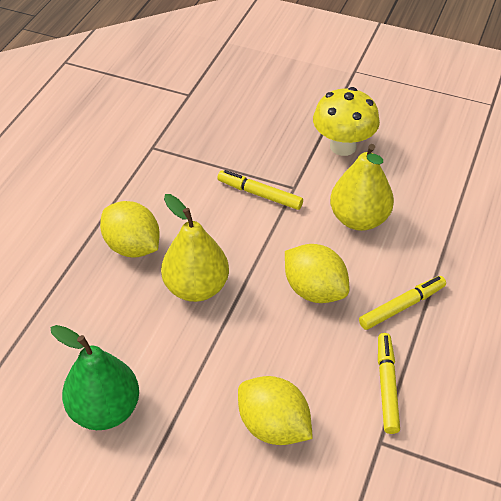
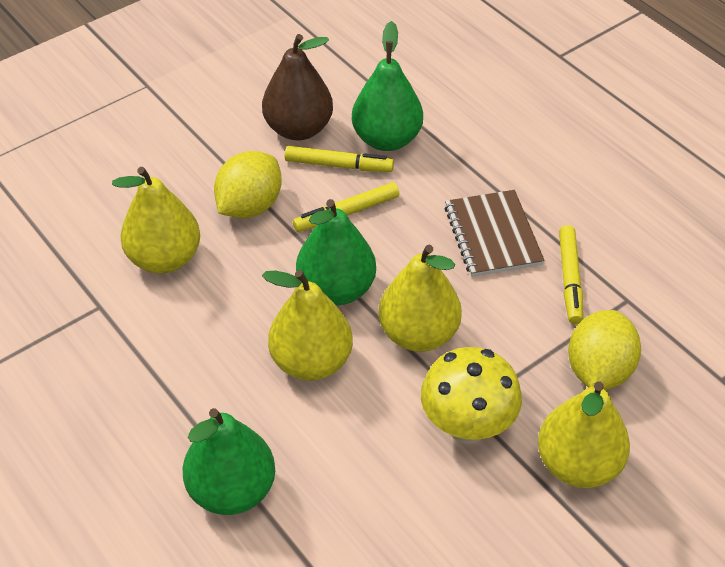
brown notebook: none = 0 -> [444,190,545,277] = 1
brown pear: none = 0 -> [262,34,333,140] = 1
green pear: [51,325,139,430] = 1 -> [183,408,275,515] [296,199,376,305] [352,21,423,151] = 3
yellow lemon: [100,201,160,257] [238,376,313,445] [285,244,349,303] = 3 -> [214,151,282,218] [568,310,641,390] = 2
yellow pear: [161,194,229,302] [330,144,394,231] = 2 -> [112,167,200,274] [262,270,353,381] [379,245,462,352] [538,382,630,488] = 4

